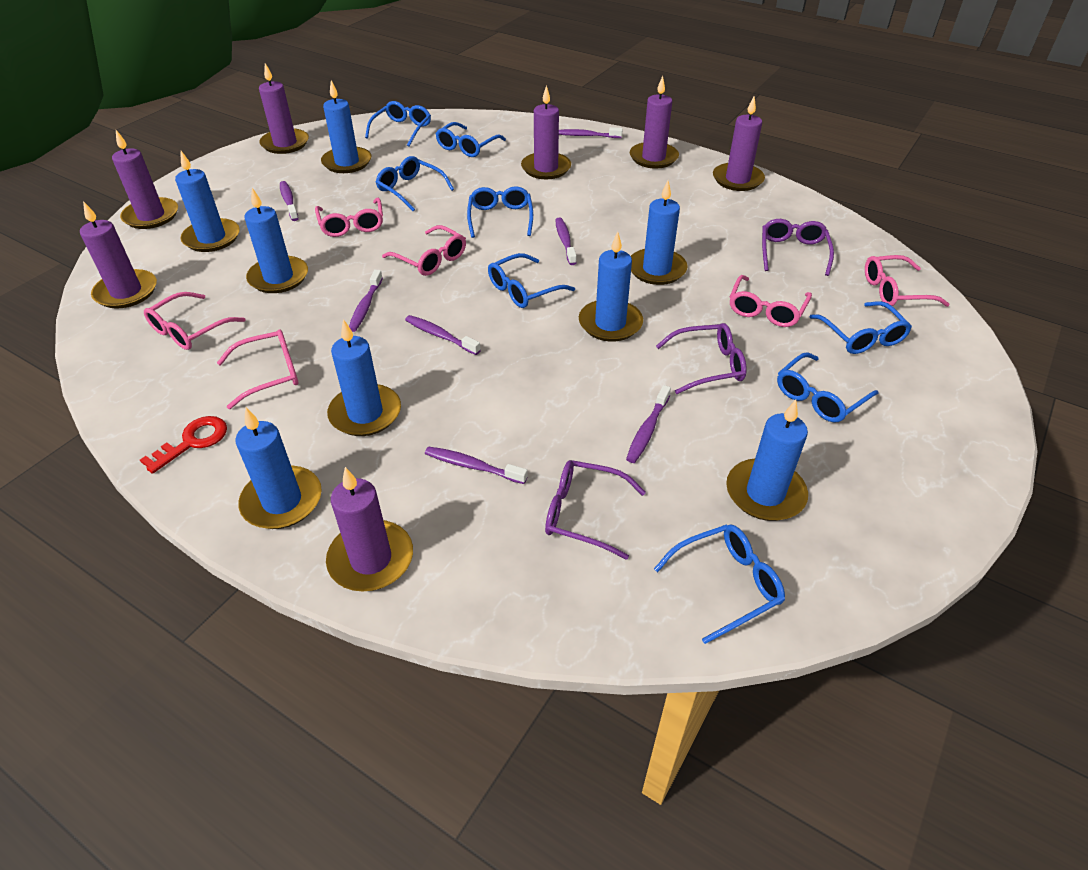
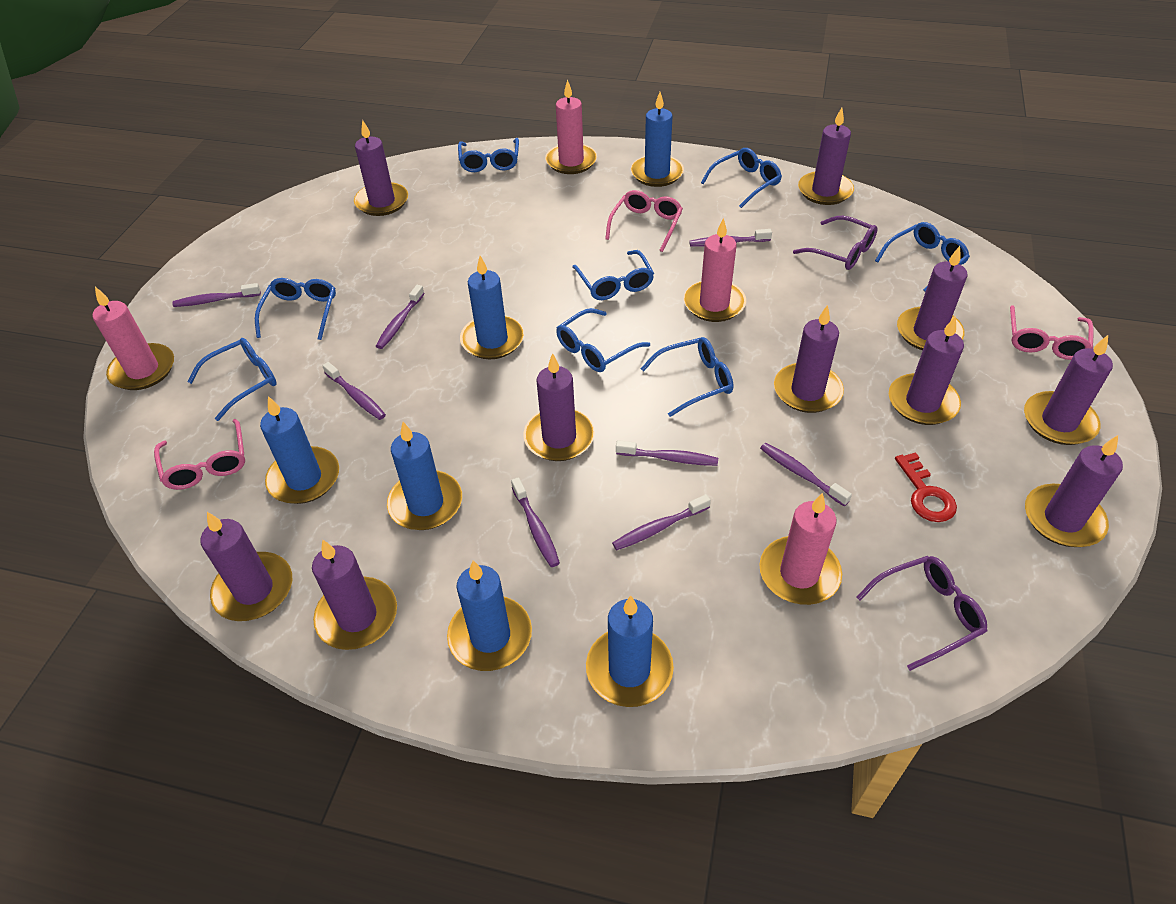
blue candle: [175,151,240,252] [235,407,322,529] [245,188,308,293] [321,80,371,173] [327,319,401,436] [579,232,643,342] [631,181,688,285] [726,400,808,521] = 8 -> [260,396,339,504] [387,422,462,530] [447,561,532,671] [460,256,524,359] [586,596,674,707] [631,92,684,187] = 6
pink candle: none = 0 -> [92,287,174,390] [545,79,597,174] [684,218,746,322] [759,493,842,605] = 4
pink glasses: [144,292,246,350] [217,329,299,409] [315,198,383,237] [382,225,466,276] [730,275,812,327] [865,255,950,307] = 6 -> [154,419,245,490] [605,190,683,252] [1010,305,1094,360] = 3
purple candle: [80,201,157,309] [112,130,178,229] [259,63,309,154] [326,467,413,592] [521,85,571,179] [630,76,679,169] [713,97,765,191] = 7 -> [201,512,292,621] [312,540,397,650] [354,119,408,216] [523,353,595,461] [774,305,844,413] [798,108,854,205] [889,316,964,425] [897,246,968,350] [1024,335,1113,445] [1025,435,1123,547] = 10
purple glasses: [545,460,646,560] [656,323,747,394] [762,219,834,276] = 3 -> [793,216,878,270] [856,556,987,671] = 2
purple toothbrush: [280,181,299,221] [349,270,383,332] [405,315,481,355] [425,446,528,484] [555,218,577,265] [559,127,623,138] [626,385,671,463] = 7 -> [172,283,261,307] [322,362,386,420] [376,285,425,349] [511,477,560,567] [612,494,711,550] [616,440,718,466] [689,229,772,247] [760,443,852,506] = 8

